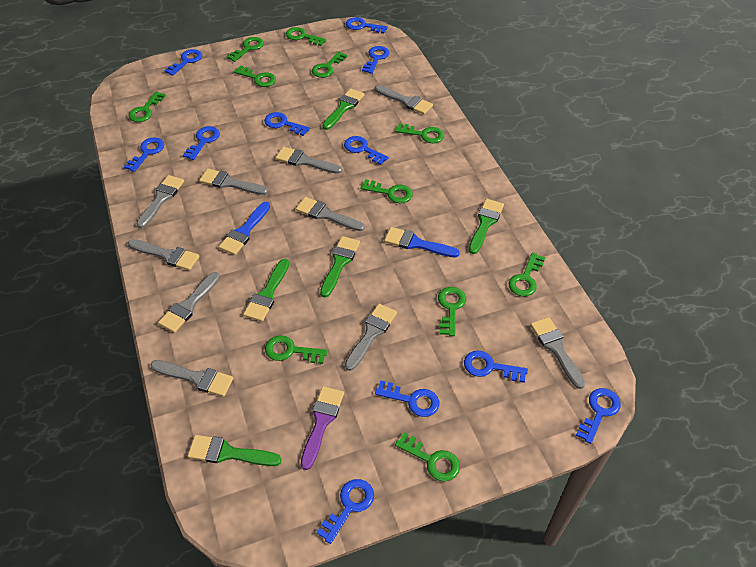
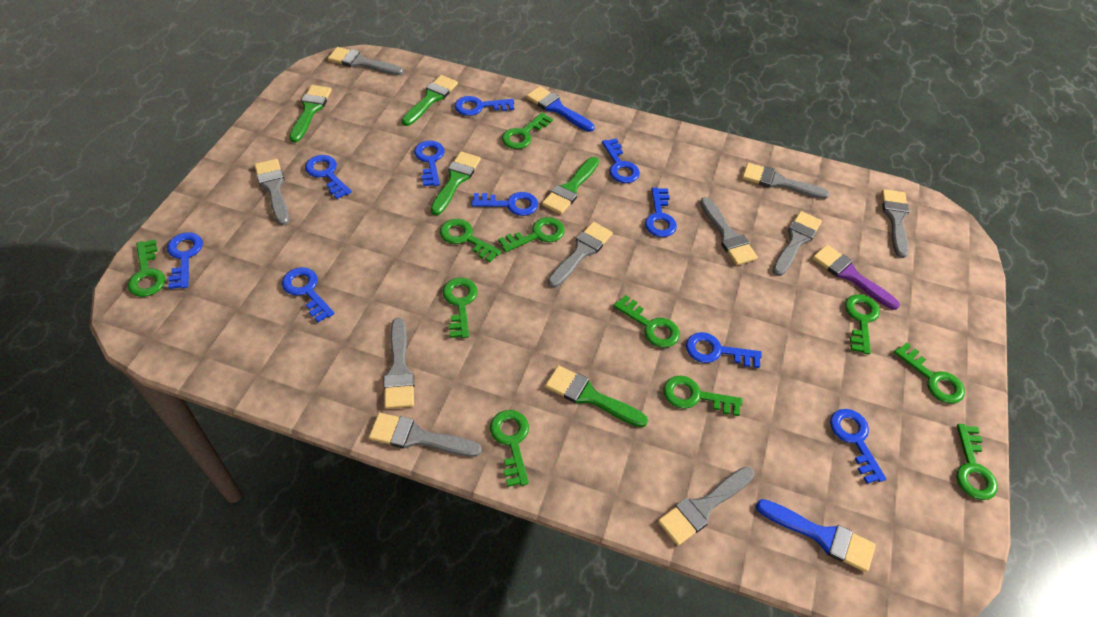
blue key: [124,137,165,172] [165,49,202,76] [183,126,220,160] [264,112,310,136] [316,479,374,544] [344,136,389,165] [346,17,388,34] [362,46,390,74] [375,380,439,417] [464,351,528,383] [576,388,621,444] = 11 -> [167,232,203,289] [282,267,335,322] [305,155,352,199] [414,141,445,186] [455,96,514,116] [471,192,538,216] [602,138,640,183] [645,187,677,237] [686,332,762,368] [830,409,886,484] = 10

